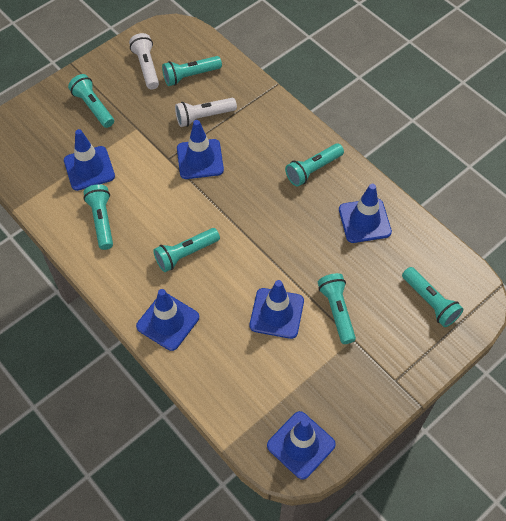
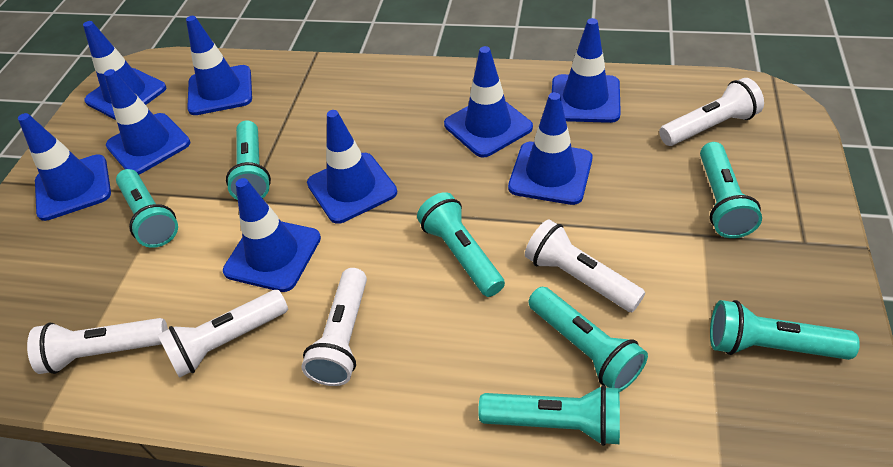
blue traffic cone: [64,129,115,191] [136,289,199,351] [177,120,224,179] [250,280,304,339] [267,411,336,480] [339,184,392,243] = 6 -> [18,113,111,221] [83,21,166,120] [104,69,191,175] [186,16,252,115] [223,178,321,292] [307,110,397,224] [444,46,533,158] [508,92,593,205] [552,18,621,123] = 9
white flashlight: [129,33,159,89] [175,98,237,127] = 2 -> [27,318,168,374] [158,290,288,378] [301,268,367,386] [525,219,645,312] [659,78,764,146] = 5

